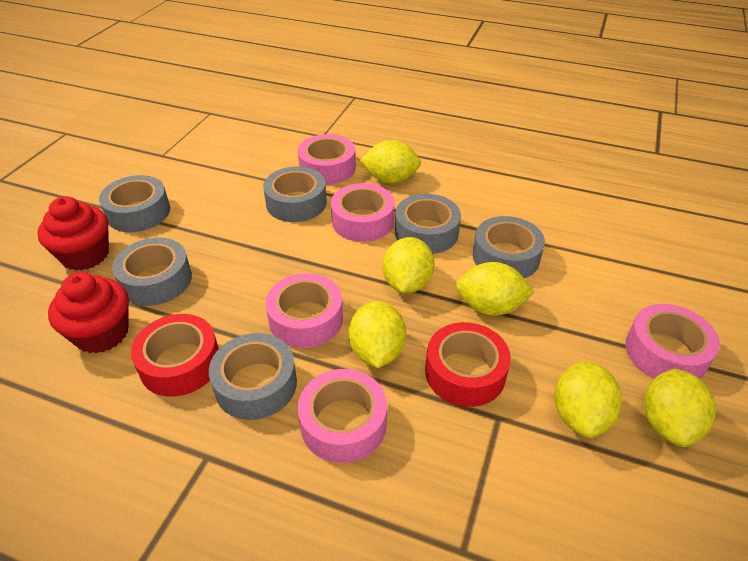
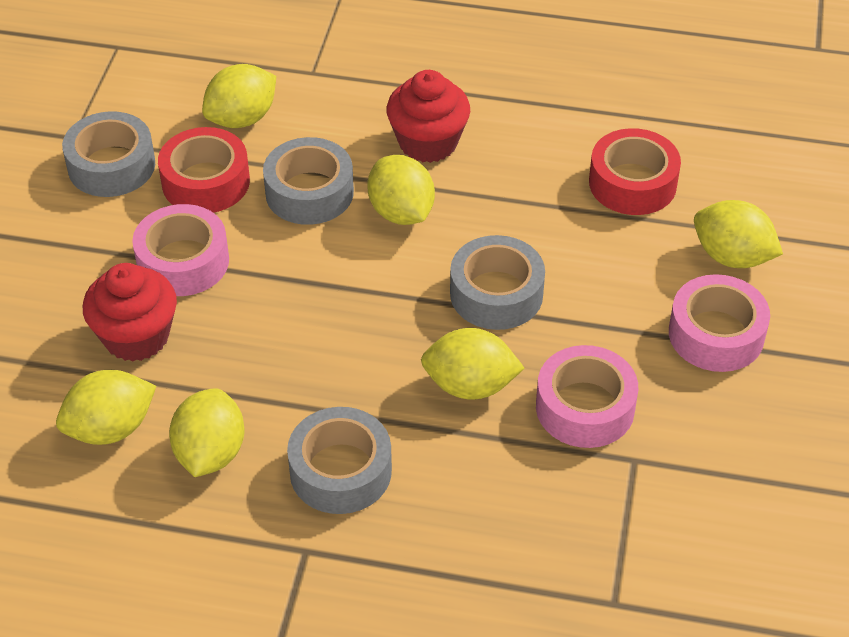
grey tape: [99,175,170,232] [112,238,192,306] [209,333,297,420] [263,166,327,222] [395,194,461,254] [473,216,545,278] = 6 -> [62,111,155,197] [263,137,354,225] [287,407,392,514] [450,235,545,330] = 4
pink tape: [266,273,343,348] [298,134,356,185] [298,369,387,463] [331,183,395,242] [625,304,720,379] = 5 -> [132,204,229,296] [536,345,638,448] [669,274,770,372] = 3

